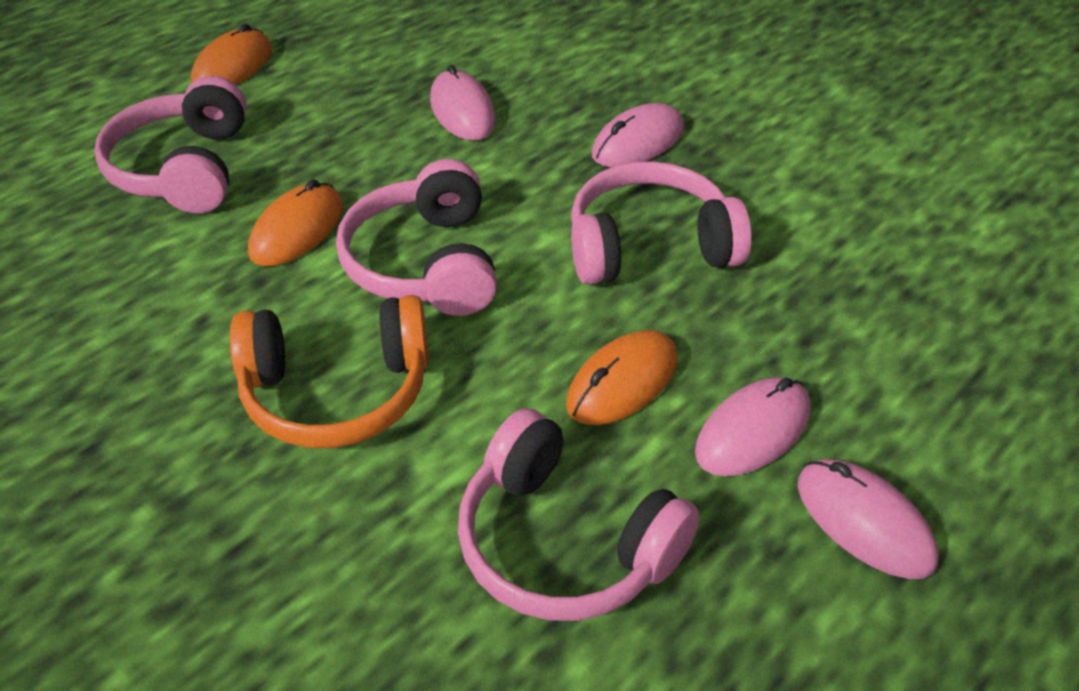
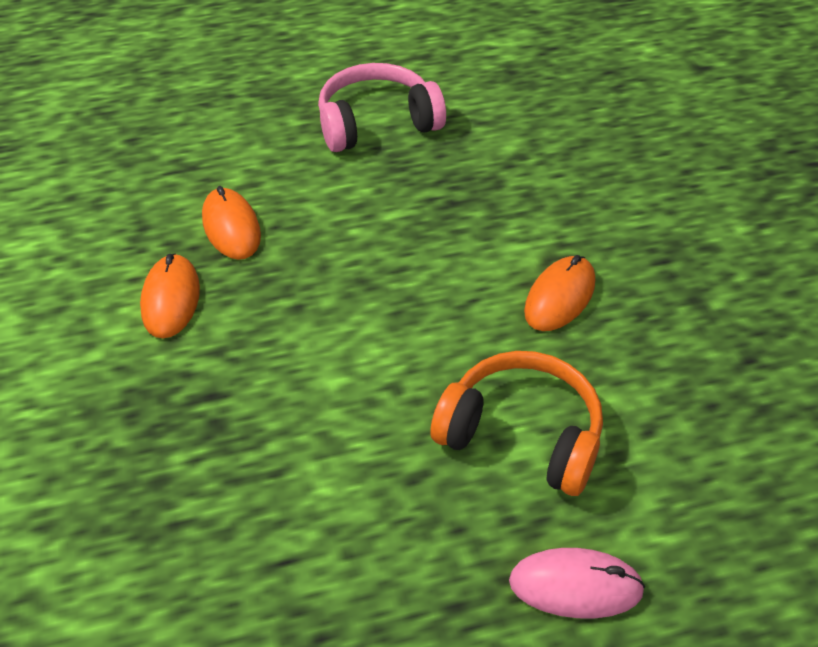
pink headphones: [94,76,247,213] [336,159,497,316] [458,408,700,621] [571,161,752,285] = 4 -> [318,63,446,152] = 1
pink mouse: [430,65,496,141] [592,103,684,167] [695,377,811,476] [797,459,939,579] = 4 -> [509,548,645,618] = 1

